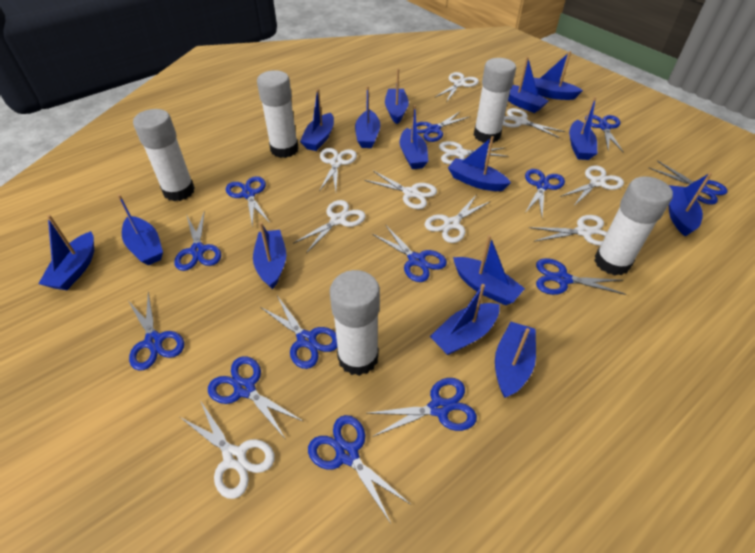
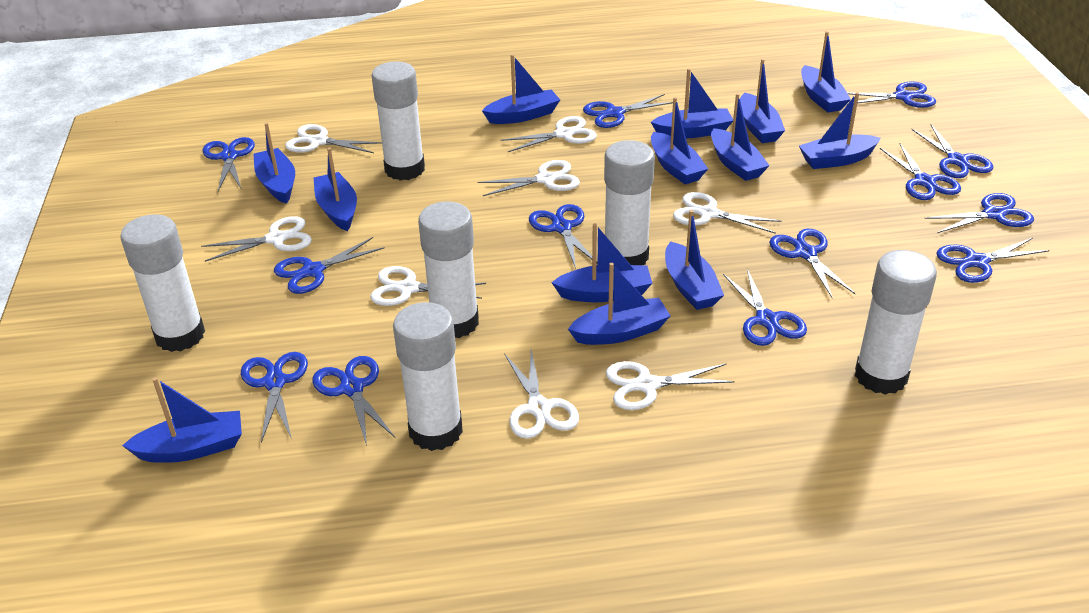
blue boat: [38,215,94,290] [117,194,163,265] [253,222,286,289] [300,89,334,151] [355,86,380,148] [385,68,409,124] [400,105,428,169] [430,284,500,355] [448,136,511,191] [453,235,525,305] [495,322,536,398] [508,57,549,113] [534,51,583,100] [569,97,597,160] [669,173,712,236] = 15 -> [122,377,242,463] [253,122,295,204] [314,147,357,231] [482,54,560,124] [551,223,652,302] [568,263,671,345] [651,68,733,138] [651,97,708,184] [665,210,724,310] [711,93,770,181] [740,59,785,143] [799,92,881,169] [801,31,851,112] = 13
white glue stick: [133,109,195,201] [257,70,299,158] [330,270,380,376] [474,58,516,143] [594,176,673,275] = 5 -> [120,214,205,352] [372,61,425,181] [393,302,463,451] [418,202,479,338] [604,140,655,265] [855,250,937,395] = 6
white scissors: [180,400,275,499] [293,200,366,253] [319,148,357,191] [364,171,437,209] [425,194,491,243] [434,72,479,102] [439,141,508,164] [503,108,565,138] [529,215,607,246] [560,166,624,207] = 10 -> [201,216,312,262] [285,124,382,153] [370,266,486,306] [478,160,580,196] [500,116,597,152] [504,350,579,439] [606,361,735,410] [673,192,782,234] = 8

